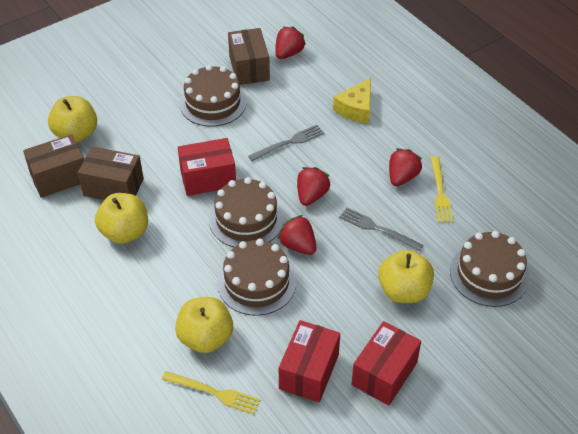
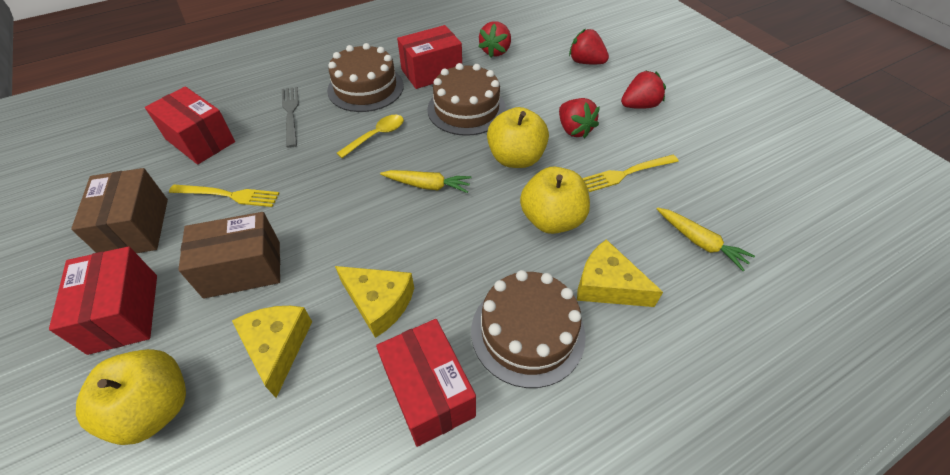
brown box: [23,134,84,198] [78,147,144,200] [228,28,270,85] = 3 -> [71,168,168,253] [178,212,280,299] = 2
brown cake: [180,65,247,127] [209,177,284,247] [217,239,296,316] [450,231,529,307] = 4 -> [327,43,404,112] [427,63,506,136] [471,270,586,388] = 3
grey fork: [248,125,324,161] [339,208,424,251] = 2 -> [282,87,299,148] = 1
red box: [178,138,236,196] [279,320,340,402] [351,321,421,406] = 3 -> [49,246,157,355] [145,86,235,164] [376,319,476,447] [397,25,462,89] = 4
yellow apple: [48,96,97,143] [95,193,148,244] [175,297,233,353] [378,250,434,303] = 4 -> [76,349,186,445] [487,107,549,168] [520,166,590,234] = 3
yellow carrot: none = 0 -> [380,170,472,193] [657,208,755,271] = 2
yellow cheese: [333,78,371,123] = 1 -> [232,306,312,398] [335,266,414,338] [577,239,663,307] = 3
yellow spoon: none = 0 -> [337,115,404,158] = 1

